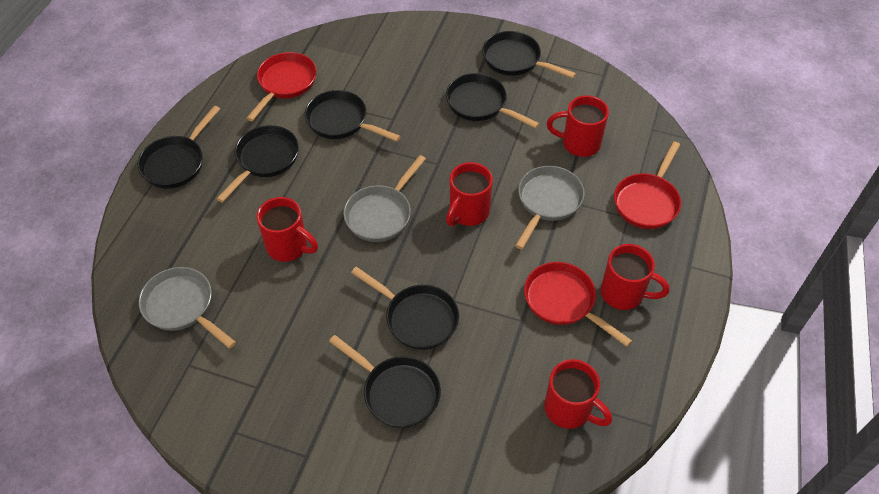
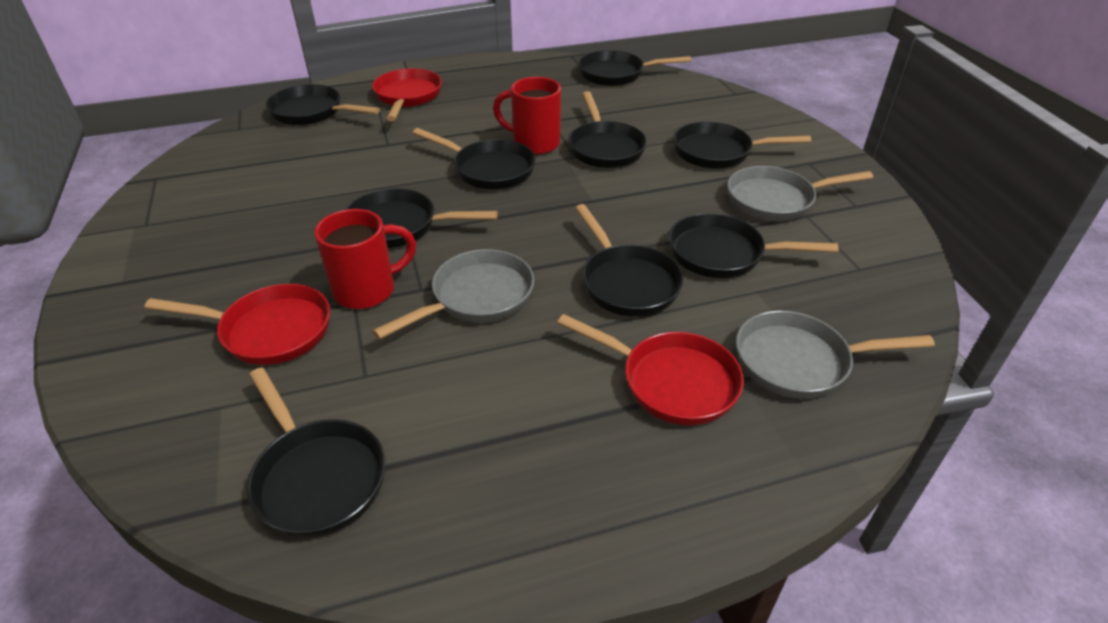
black pan: [138,106,220,189] [216,125,299,203] [305,90,401,142] [329,335,441,428] [351,267,459,350] [446,73,540,129] [482,31,576,79] = 7 -> [247,368,386,538] [266,84,380,125] [345,188,498,248] [413,128,536,190] [568,91,647,168] [575,204,684,317] [578,50,691,86] [668,213,838,278] [673,121,811,169] = 9
red mug: [256,197,318,262] [446,162,493,226] [544,359,612,429] [547,95,609,157] [601,244,670,310] = 5 -> [314,209,416,309] [493,77,561,154] = 2

